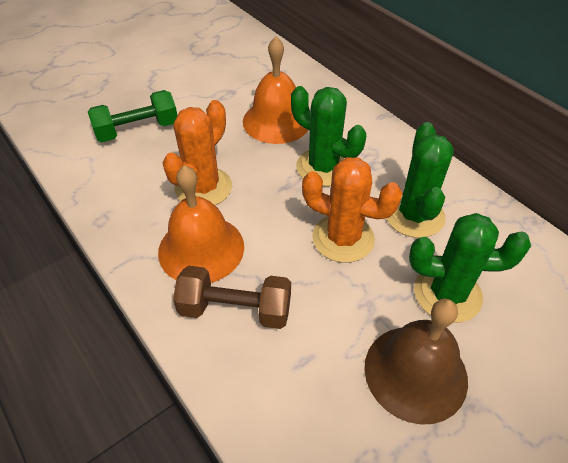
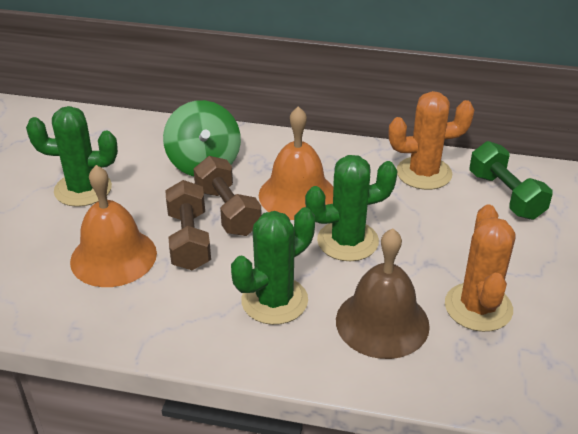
brown dumbbell: [173,266,291,329] = 1 -> [165,180,211,270] [193,156,262,236] = 2
green spinning top: none = 0 -> [163,100,241,176] = 1

